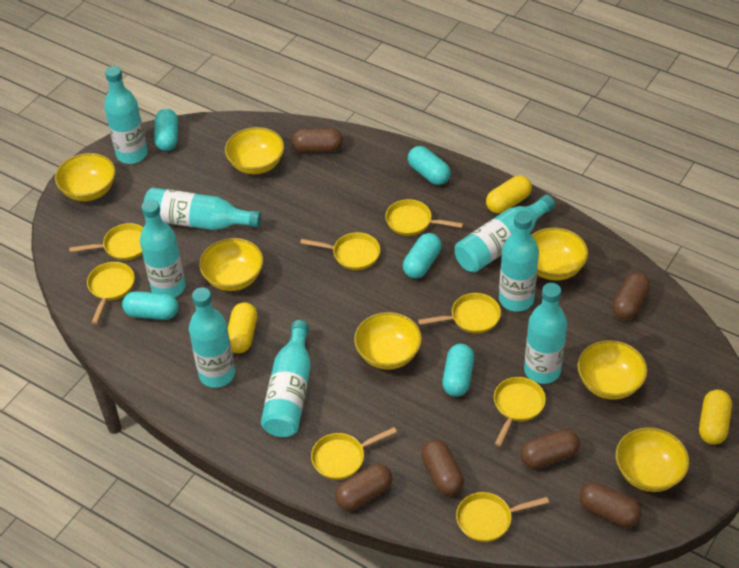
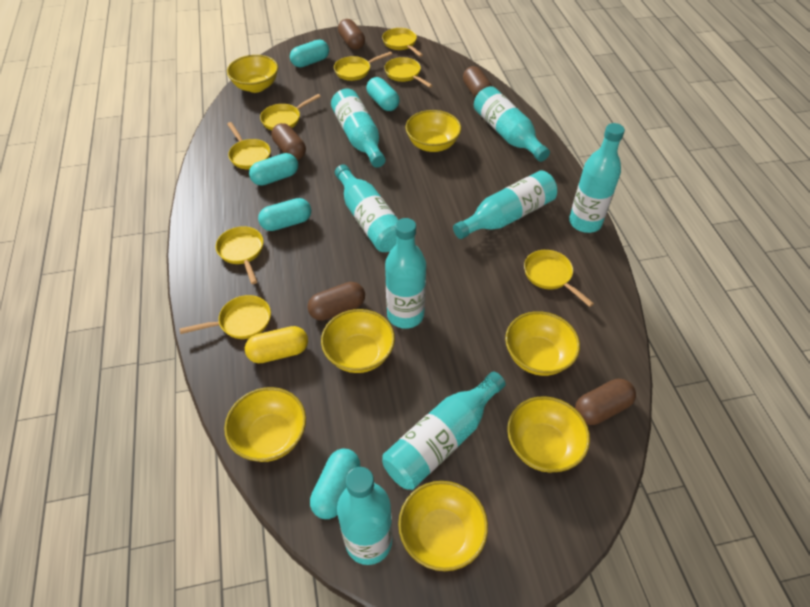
brown capsule: [292,128,343,153] [335,464,392,511] [421,440,464,496] [521,429,580,469] [580,482,642,527] [612,272,651,320] = 6 -> [272,123,306,160] [307,282,365,321] [338,19,365,50] [463,66,492,98] [575,379,636,425] = 5
yellow capsule: [228,302,258,353] [486,175,532,214] [699,390,732,445] = 3 -> [245,326,308,363] = 1

